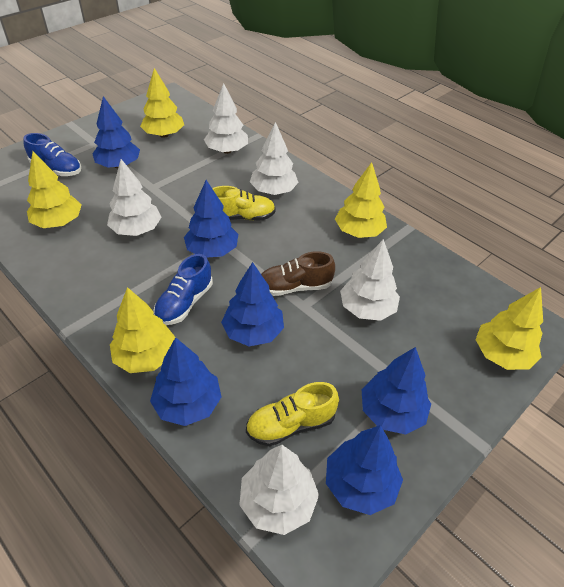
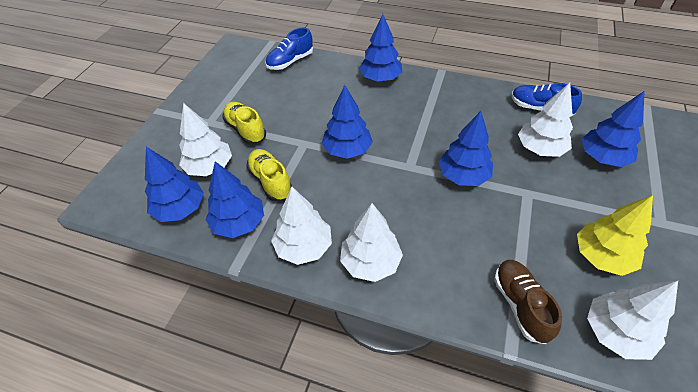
yellow tree: [27,152,81,228] [110,287,175,373] [140,68,184,138] [335,162,387,238] [476,287,543,370] = 5 -> [577,195,653,276] = 1

